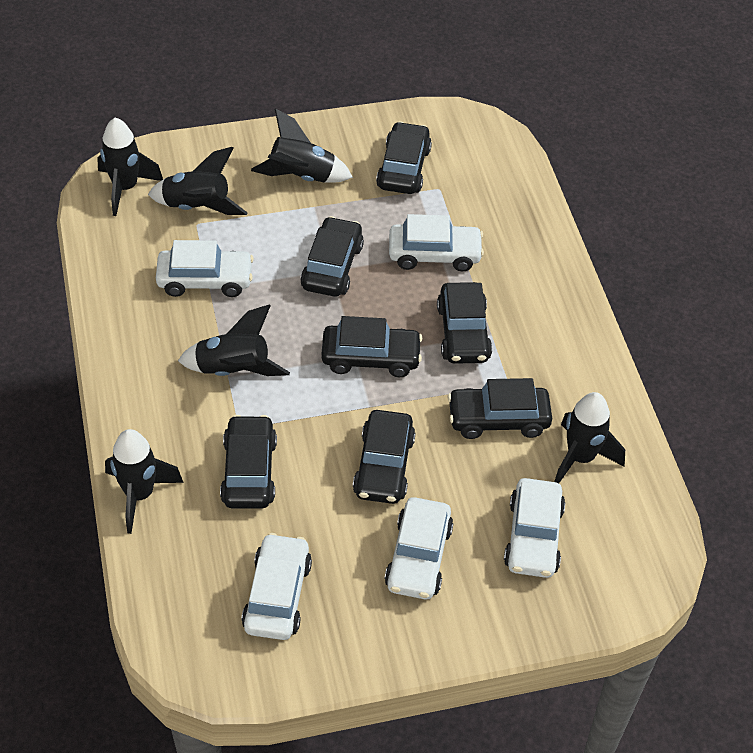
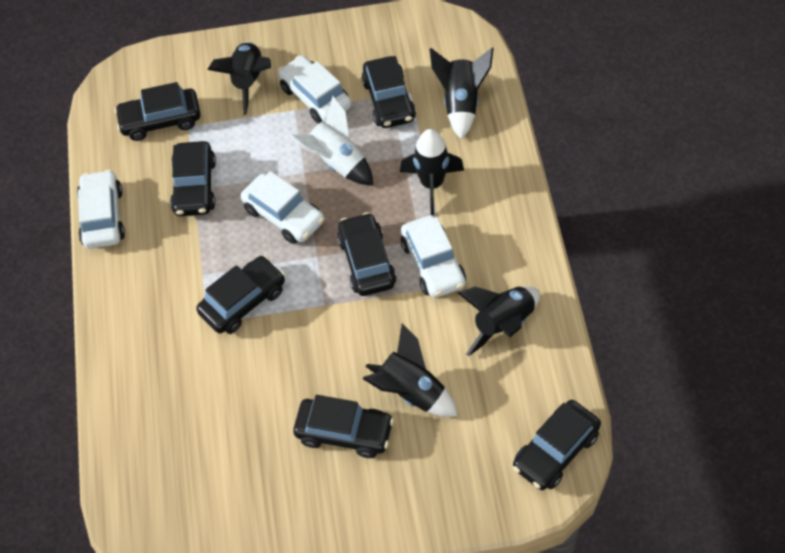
black rocket: [97,117,163,216] [105,429,184,534] [148,147,248,215] [178,305,290,376] [251,109,353,183] [554,392,625,483] = 6 -> [208,42,271,115] [362,323,457,417] [400,129,464,215] [430,48,494,139] [458,286,540,356] = 5
white car: [156,240,254,297] [242,533,312,640] [385,497,453,599] [389,214,484,272] [504,478,565,578] = 5 -> [77,169,125,249] [241,171,324,244] [278,55,351,123] [401,215,466,298] = 4
white rocket: none = 0 -> [289,96,373,185] = 1

